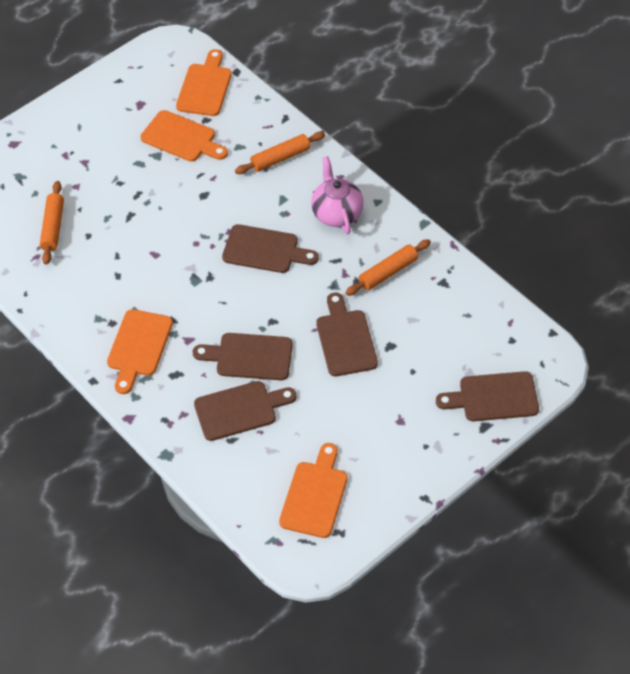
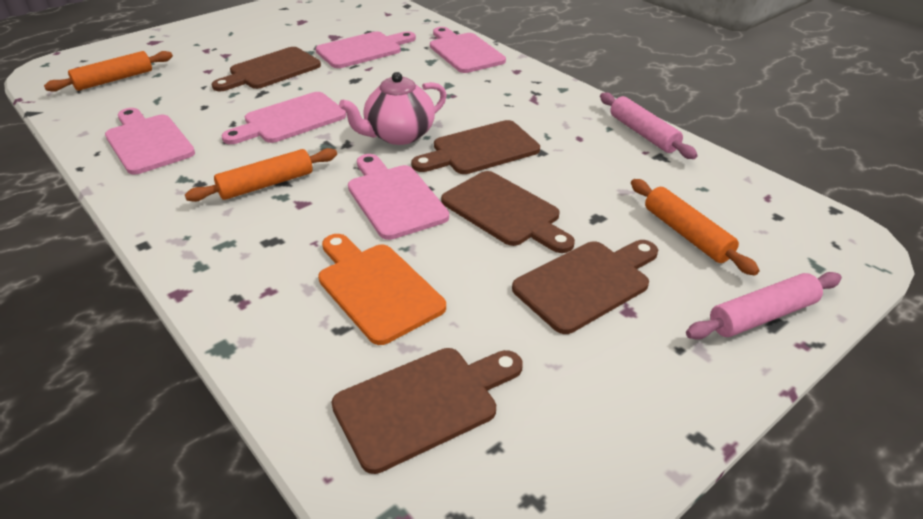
orange cutting board: [107,309,173,394] [141,110,228,162] [176,49,232,116] [279,443,347,538] = 4 -> [318,234,446,345] = 1
pink cutting board: none = 0 -> [105,108,195,175] [221,92,346,144] [315,31,416,68] [348,154,449,240] [430,27,506,73] = 5
pink rolling pin: none = 0 -> [600,93,698,159] [686,272,842,340] = 2

